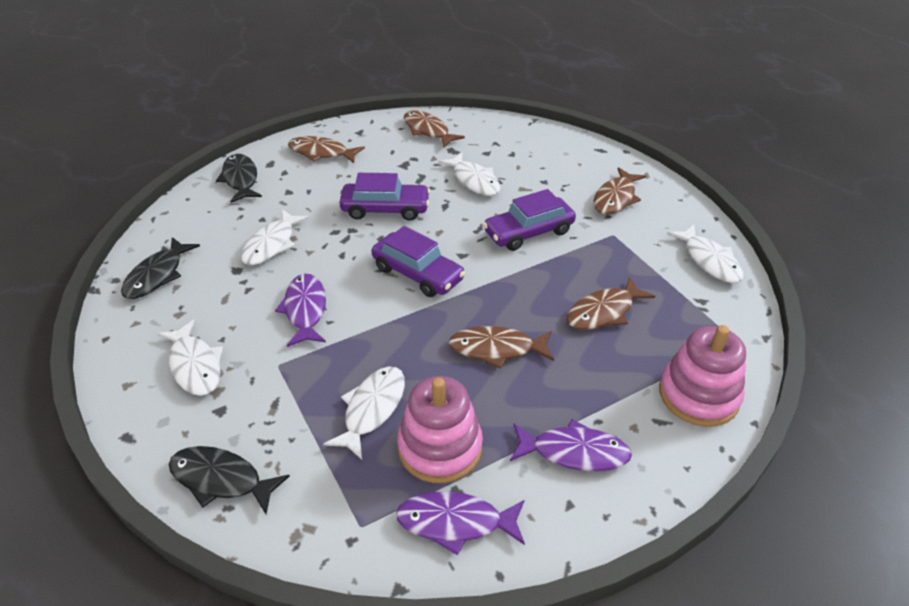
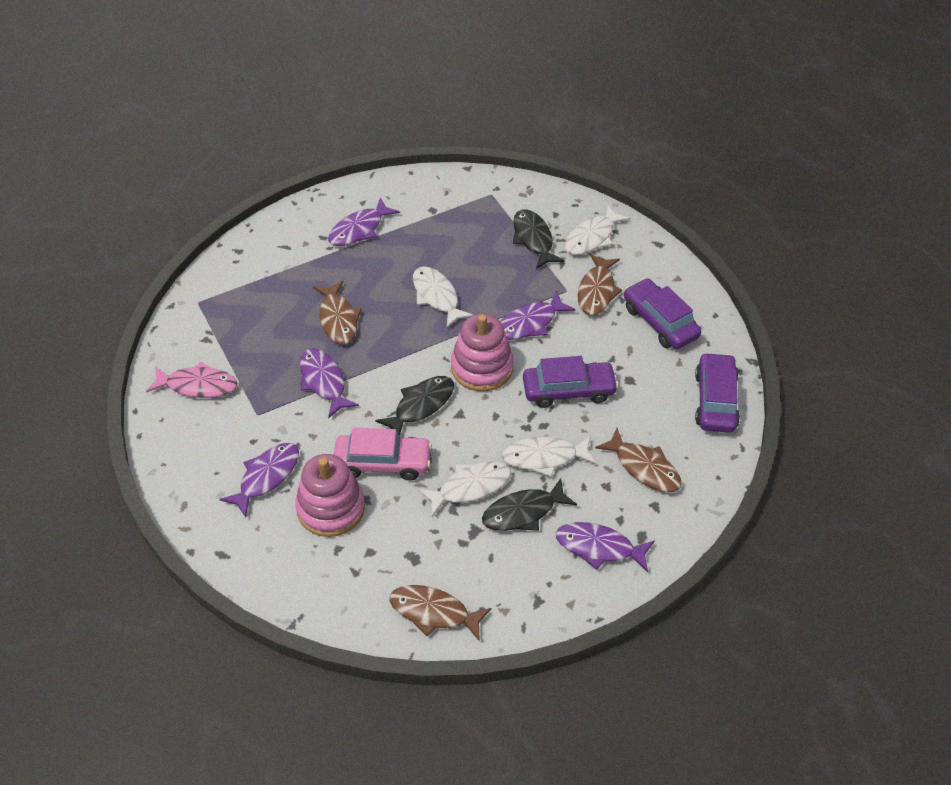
brown fish: [288,136,365,163] [404,110,465,147] [449,326,554,369] [567,277,655,330] [593,167,646,215] = 5 -> [313,281,362,344] [390,585,491,641] [578,254,622,315] [595,428,682,492] = 4
pink car: none = 0 -> [334,428,432,480] = 1
pink fish: none = 0 -> [146,361,237,398] = 1
purple fish: [275,274,326,347] [396,492,525,555] [510,419,632,471] = 3 -> [219,443,299,517] [300,348,359,418] [328,197,400,246] [500,291,576,340] [556,522,655,572] = 5
white fish: [157,319,223,396] [241,209,310,265] [323,366,405,460] [438,153,501,196] [667,225,744,283] = 5 -> [413,266,473,328] [418,462,511,517] [502,436,596,477] [565,204,630,255] = 4

